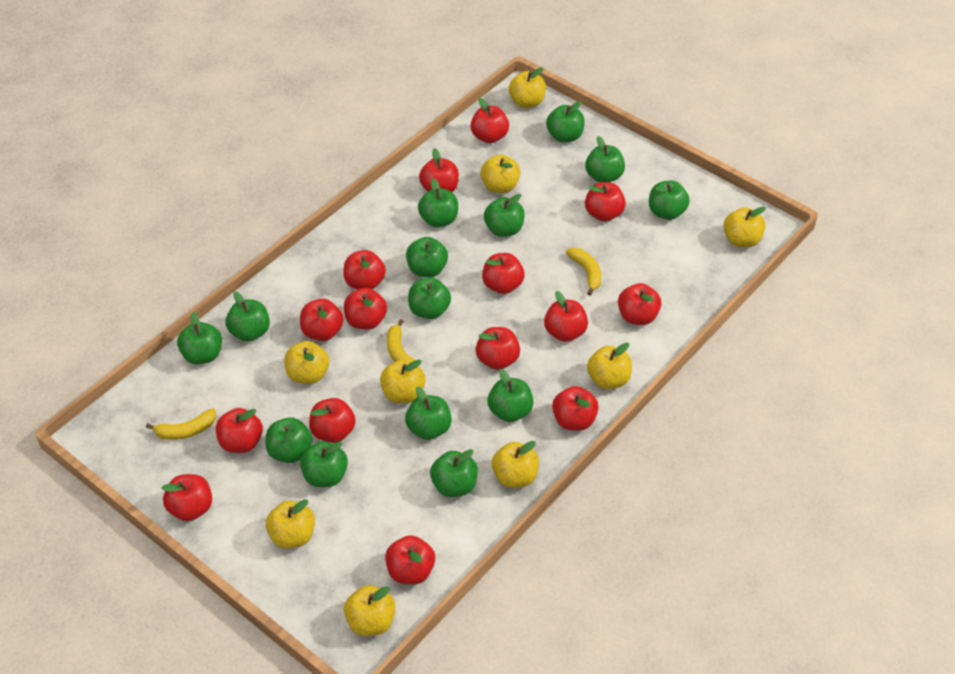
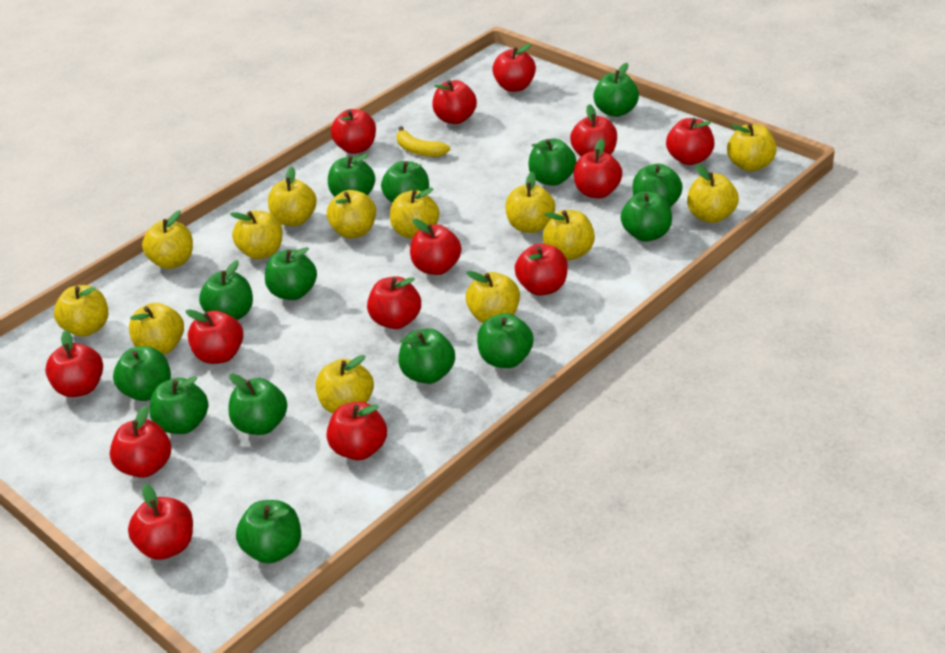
red apple: [161,474,212,521] [216,408,263,453] [300,299,344,341] [309,398,356,443] [343,250,386,290] [344,288,387,330] [385,535,435,584] [419,148,459,192] [470,98,509,143] [476,327,520,370] [482,253,525,294] [544,291,588,342] [552,386,599,431] [585,182,626,222] [618,283,661,325] = 15 -> [45,330,103,397] [110,405,171,478] [128,484,193,560] [186,309,243,364] [327,402,387,460] [331,109,376,154] [367,276,421,329] [410,219,461,275] [432,80,477,124] [492,43,536,92] [515,243,568,296] [570,104,617,156] [573,139,622,198] [666,118,714,165] = 14
yellow apple: [266,499,315,549] [285,341,329,384] [344,585,396,636] [380,360,426,403] [480,154,520,193] [492,441,539,488] [509,67,546,108] [587,343,632,389] [723,207,766,248] = 9 -> [54,285,108,336] [129,303,184,355] [142,210,193,269] [230,211,282,259] [268,167,317,226] [316,355,374,413] [327,190,376,238] [390,188,439,239] [466,271,520,323] [505,172,555,233] [543,210,595,260] [687,164,739,223] [727,123,777,172] = 13
yellow banana: [146,409,216,440] [387,319,420,368] [566,248,601,296] = 3 -> [397,126,450,157] = 1

